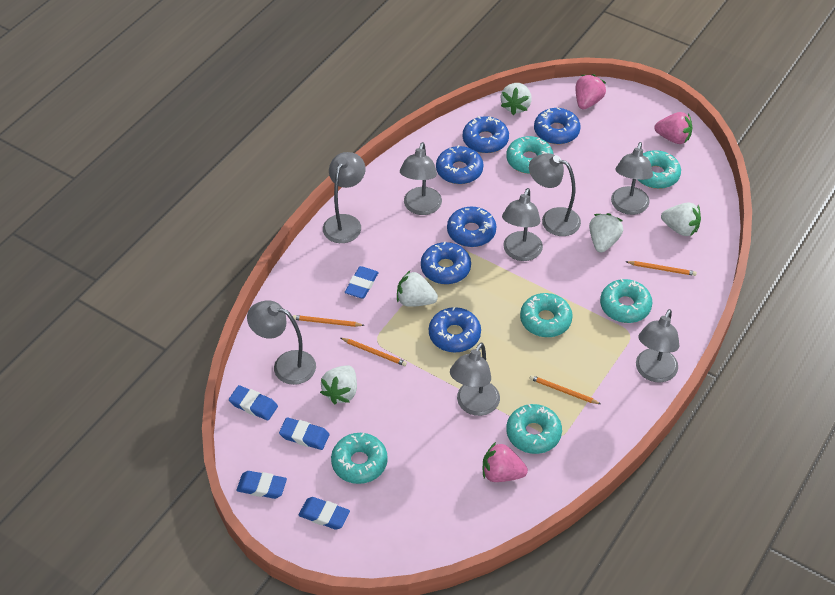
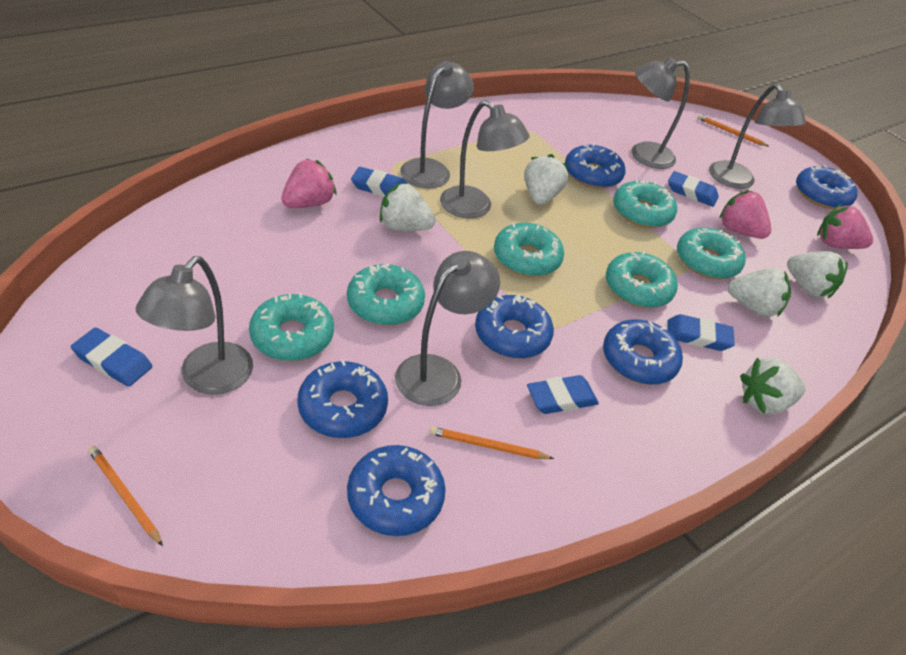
grey lamp: [247,300,316,385] [323,152,365,243] [400,142,442,215] [450,343,500,416] [502,188,543,261] [529,153,581,236] [611,142,653,215] [636,309,679,382] = 8 -> [136,256,253,395] [395,251,500,406] [400,61,474,188] [440,100,530,218] [631,57,690,169] [709,84,806,189] = 6
orange pencil: [293,315,365,327] [341,338,407,366] [530,375,600,404] [626,261,697,276] = 4 -> [88,446,163,546] [430,427,554,459] [698,115,768,146] = 3

